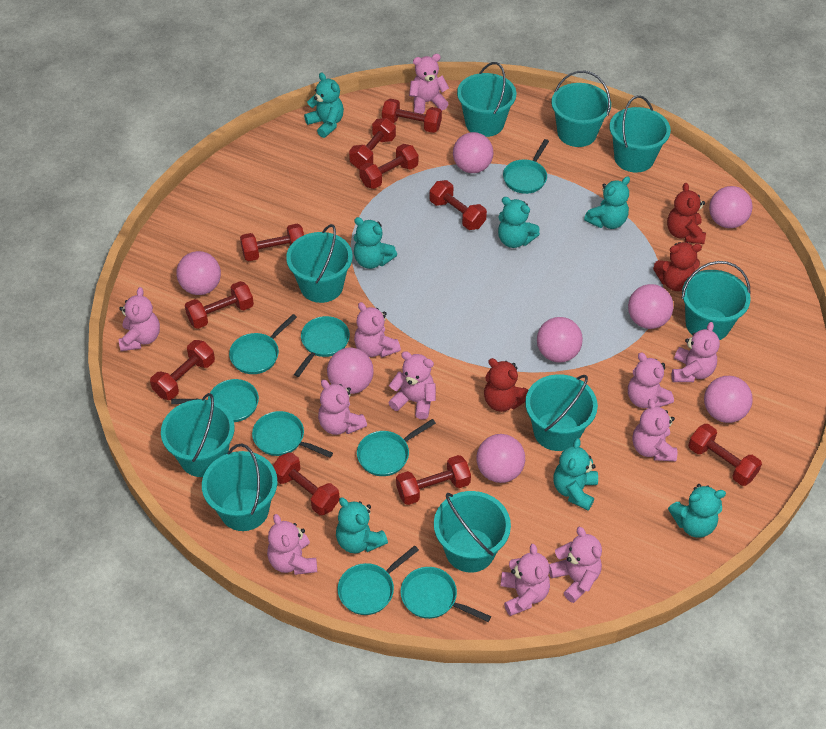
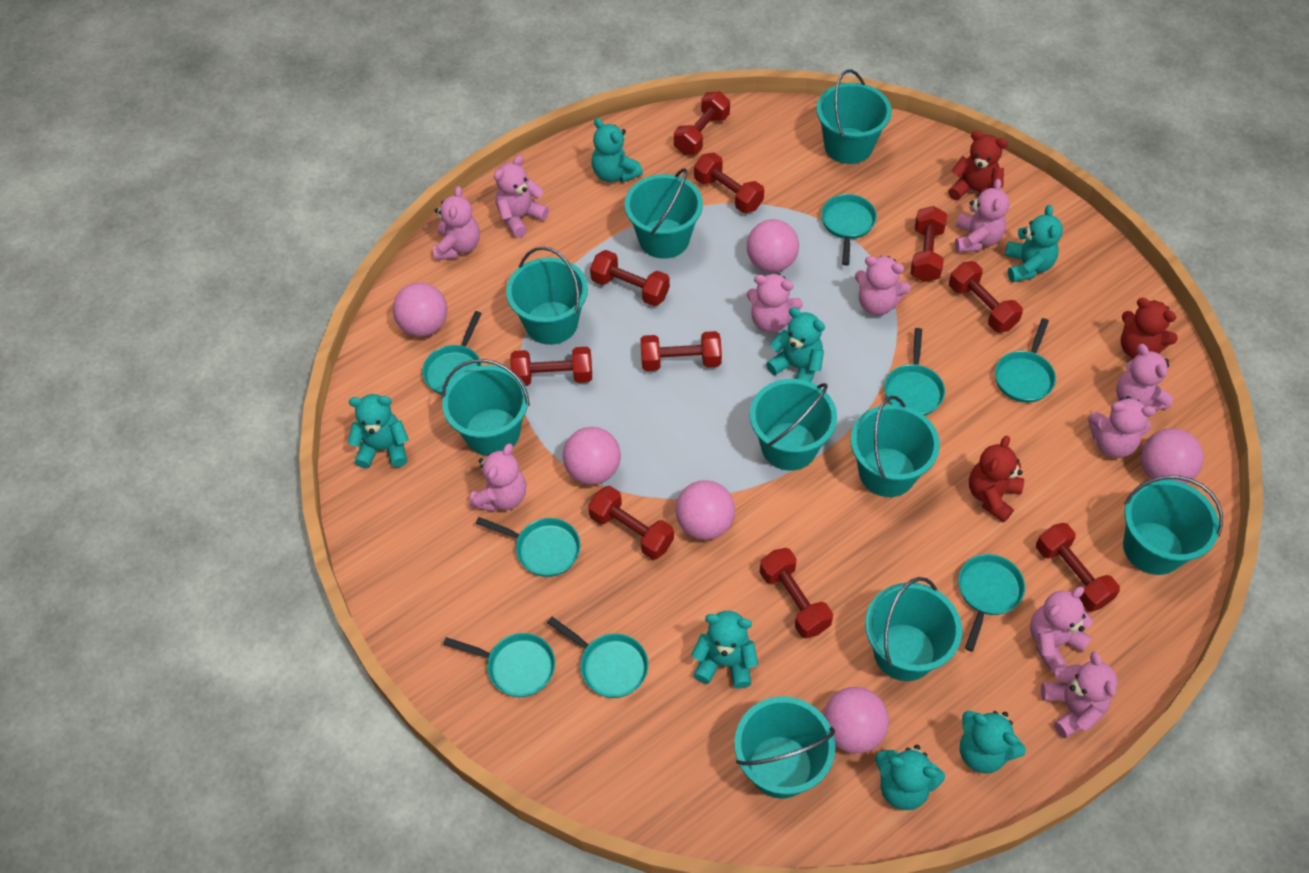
pink ball: [177,251,221,295] [327,348,374,394] [453,132,493,173] [476,434,525,483] [537,317,583,363] [628,284,673,329] [704,376,753,423] [709,186,753,228] = 8 -> [393,283,447,337] [563,427,621,485] [675,480,735,540] [747,219,799,272] [823,687,889,753] [1141,428,1204,484] = 6
pink teddy bear: [119,287,160,351] [267,514,317,575] [318,379,367,435] [354,302,401,357] [388,351,436,420] [409,54,449,114] [501,544,550,616] [549,527,602,603] [628,352,674,408] [633,399,677,461] [672,322,720,382] = 11 -> [433,186,480,260] [469,443,526,512] [494,155,549,238] [747,273,803,333] [855,256,911,315] [955,179,1009,253] [1030,587,1093,673] [1041,651,1118,738] [1088,396,1156,458] [1116,344,1173,411] = 10

